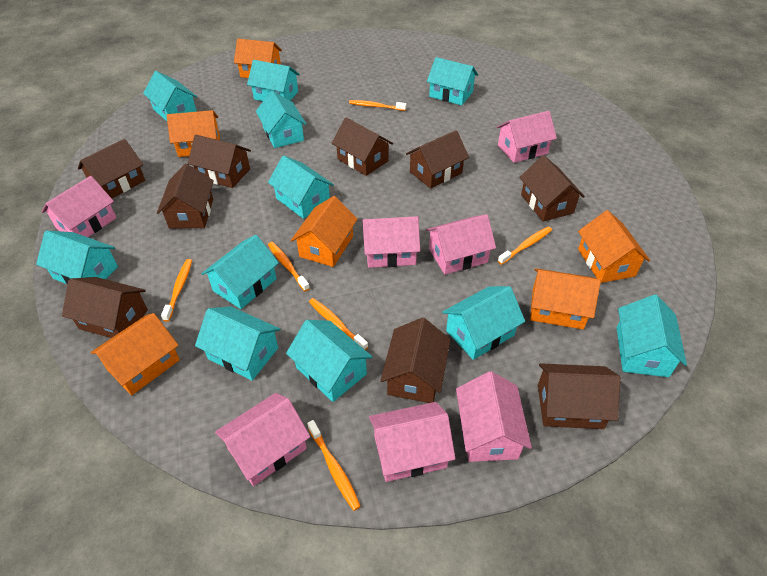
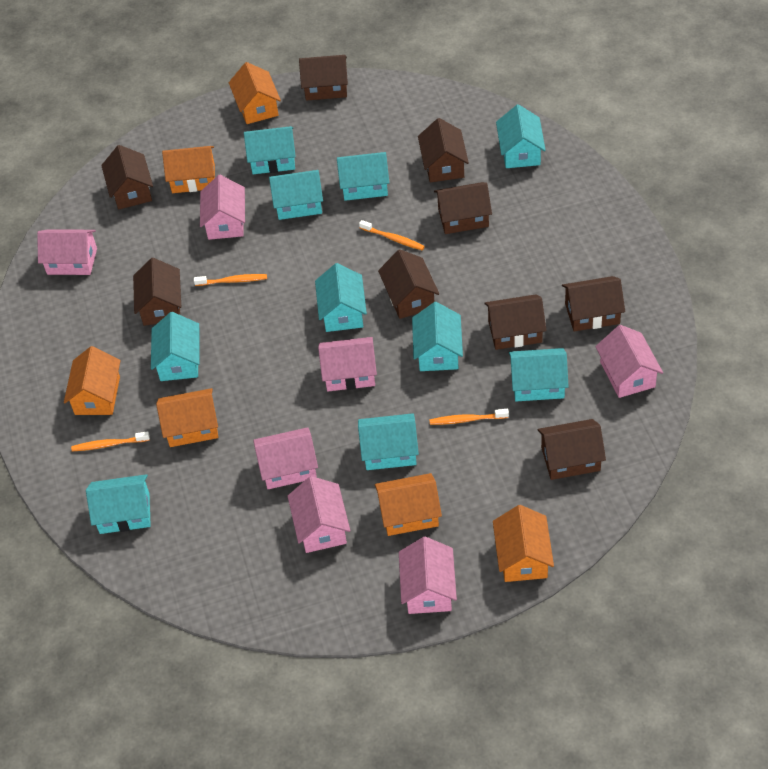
orange toothbrush: [161,259,192,322] [268,242,310,291] [307,420,361,511] [309,298,368,350] [349,100,406,111] [498,227,552,265] = 6 -> [71,431,150,451] [194,274,267,286] [359,220,425,250] [429,409,509,425] = 4
turquoise house: [36,231,118,285] [143,71,197,121] [195,306,280,381] [201,235,279,309] [247,60,300,101] [256,90,307,148] [268,155,334,219] [286,320,373,402] [427,57,478,105] [442,286,525,360] [617,295,687,377] = 11 -> [86,474,151,534] [151,312,200,381] [244,126,296,174] [269,170,323,220] [315,263,367,332] [337,152,389,201] [358,413,419,470] [412,302,463,371] [496,104,546,168] [509,348,569,401] = 10

